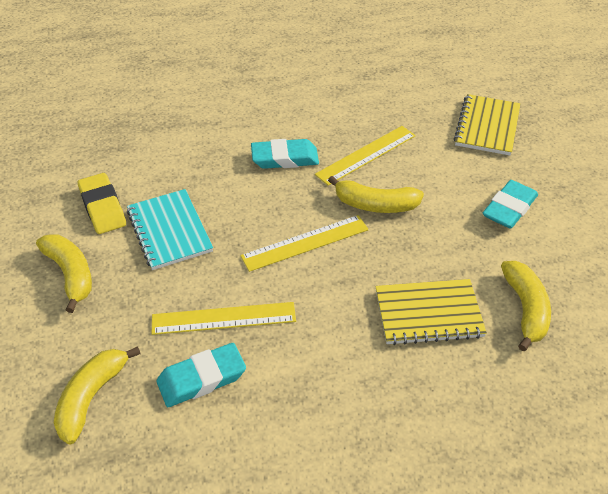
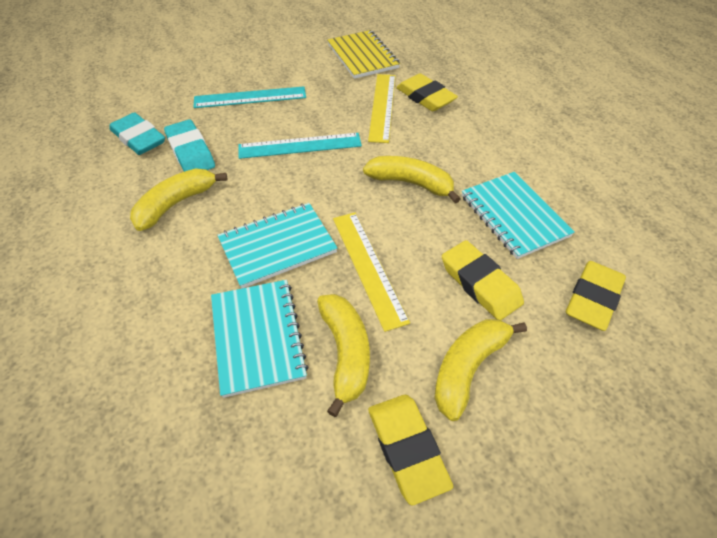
turquoise eraser: [156,343,246,407] [251,139,319,169] [483,180,538,229] = 3 -> [110,112,165,155] [164,119,215,172] = 2
turquoise notebook: [127,189,213,270] = 1 -> [211,280,309,398] [217,203,337,288] [462,172,575,259] = 3
turquoise ruler: none = 0 -> [193,86,306,108] [238,133,362,159] = 2
yellow eraser: [78,173,126,234] = 1 -> [368,395,453,505] [396,73,458,111] [442,240,524,320] [566,261,626,331] = 4
yellow notebook: [375,279,487,345] [454,94,520,156] = 2 -> [327,30,400,79] = 1
yellow ruler: [152,302,296,335] [240,215,369,272] [315,126,416,186] = 3 -> [333,212,410,332] [368,74,395,143] = 2

